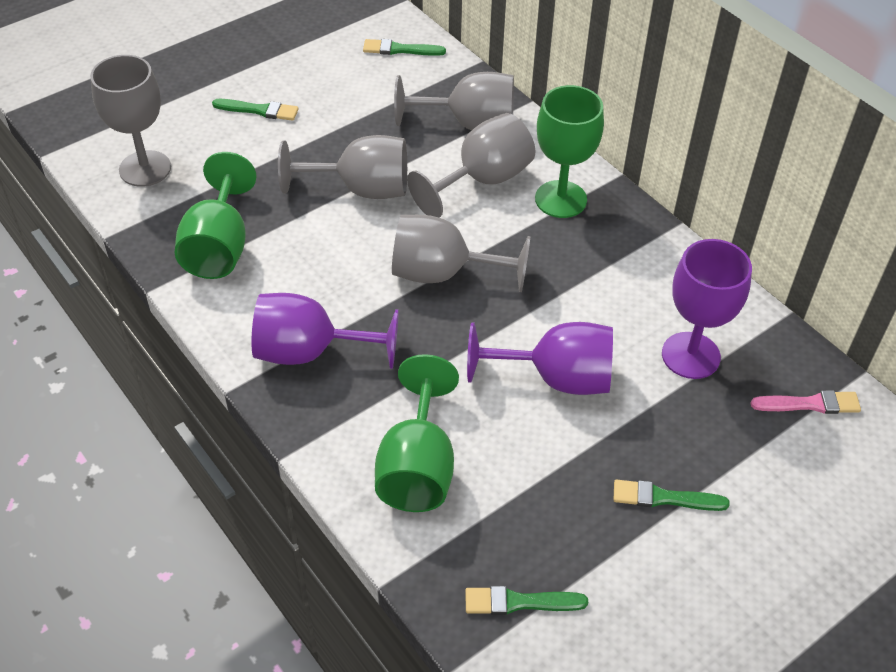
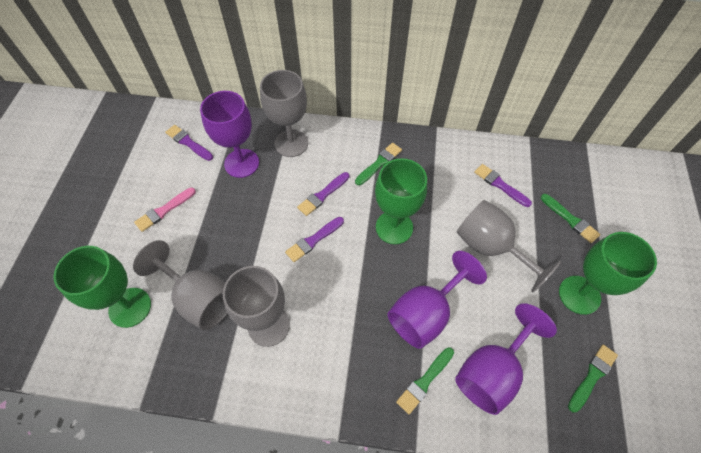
grey goblet: [90,55,171,187] [278,135,407,199] [392,215,530,292] [394,72,514,130] [407,113,535,218] = 5 -> [133,240,228,330] [223,266,290,347] [260,70,308,157] [457,200,561,292] = 4
purple brush: none = 0 -> [165,125,213,161] [285,217,344,262] [297,172,349,216] [474,164,532,207] = 4

